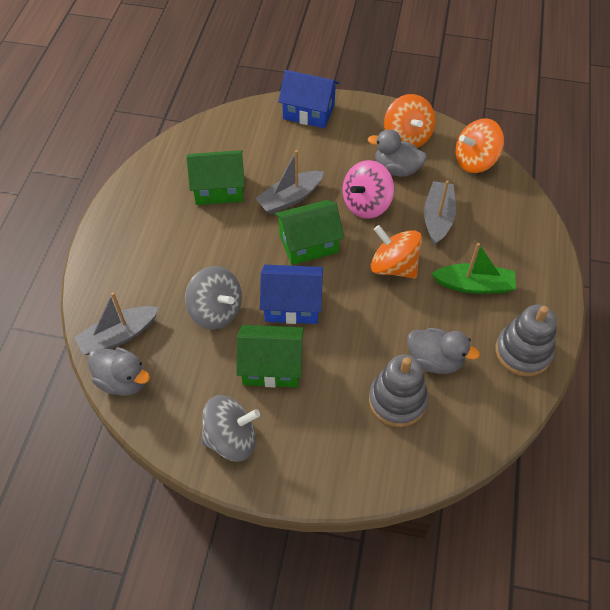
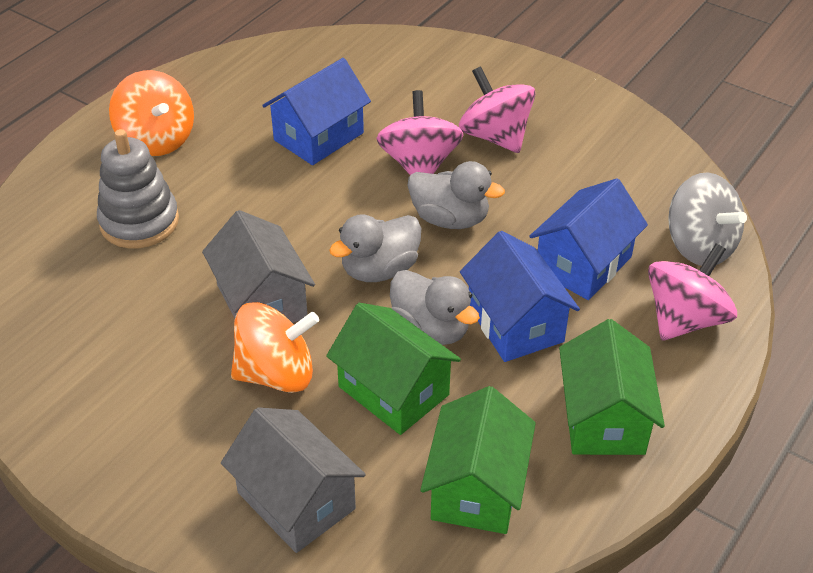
blue house: [260,265,323,324] [278,70,339,128] = 2 -> [262,58,371,165] [460,231,580,362] [529,178,648,300] = 3
green boat: [431,243,516,294] = 1 -> none = 0
grey boat: [74,292,159,355] [255,150,324,214] [424,180,456,245] = 3 -> none = 0
grey house: none = 0 -> [202,210,315,323] [221,407,366,553] = 2
grey spinning top: [185,266,242,330] [201,395,260,462] = 2 -> [668,172,747,266] = 1
grey stacking toy: [369,355,428,427] [495,305,557,376] = 2 -> [97,129,179,248] = 1
orange spinning top: [371,225,422,279] [384,94,435,148] [456,118,504,173] = 3 -> [109,70,194,156] [231,302,319,393] = 2
pink spinning top: [343,160,394,219] = 1 -> [376,90,463,175] [459,66,536,153] [648,243,737,340] = 3

